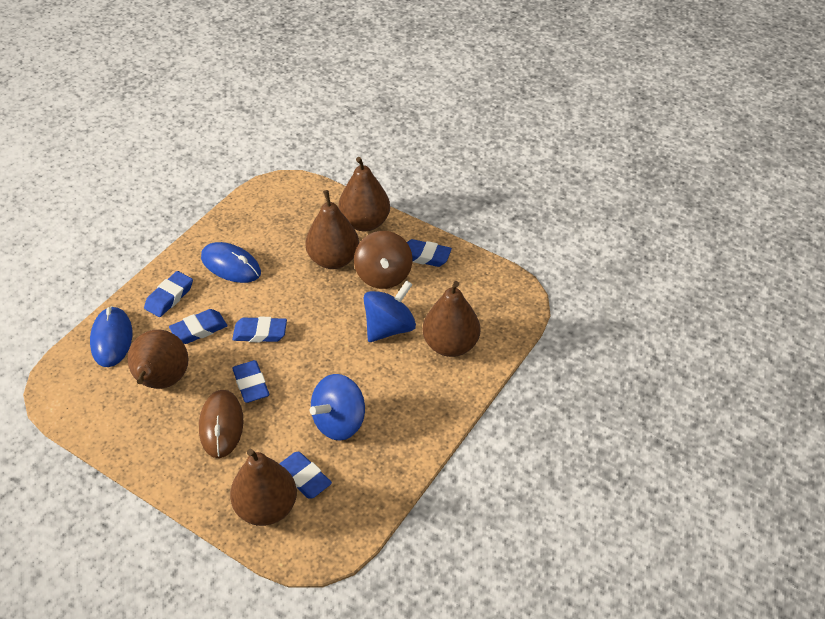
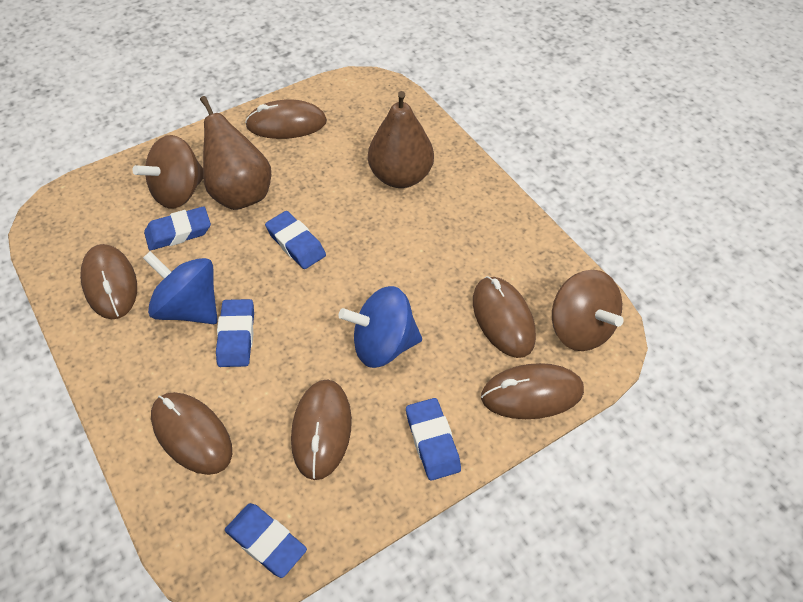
blue eraser: [144,271,193,317] [169,309,228,344] [232,317,287,342] [232,360,269,403] [279,452,332,499] [407,239,452,267] = 6 -> [144,206,211,250] [216,299,254,367] [225,503,307,578] [265,211,326,269] [406,398,461,481] = 5
blue mouse: [90,306,132,367] [201,242,261,283] = 2 -> none = 0
brown mouse: [199,390,244,458] = 1 -> [80,244,137,319] [151,392,232,475] [245,99,327,139] [291,379,352,480] [473,276,536,358] [481,363,584,419] = 6
brown pear: [128,330,189,389] [230,449,297,526] [305,190,359,269] [338,157,390,231] [423,281,480,357] = 5 -> [200,96,271,210] [368,91,434,188] = 2
brown spinning top: [354,231,412,289] = 1 -> [132,135,203,209] [552,270,624,351] = 2

